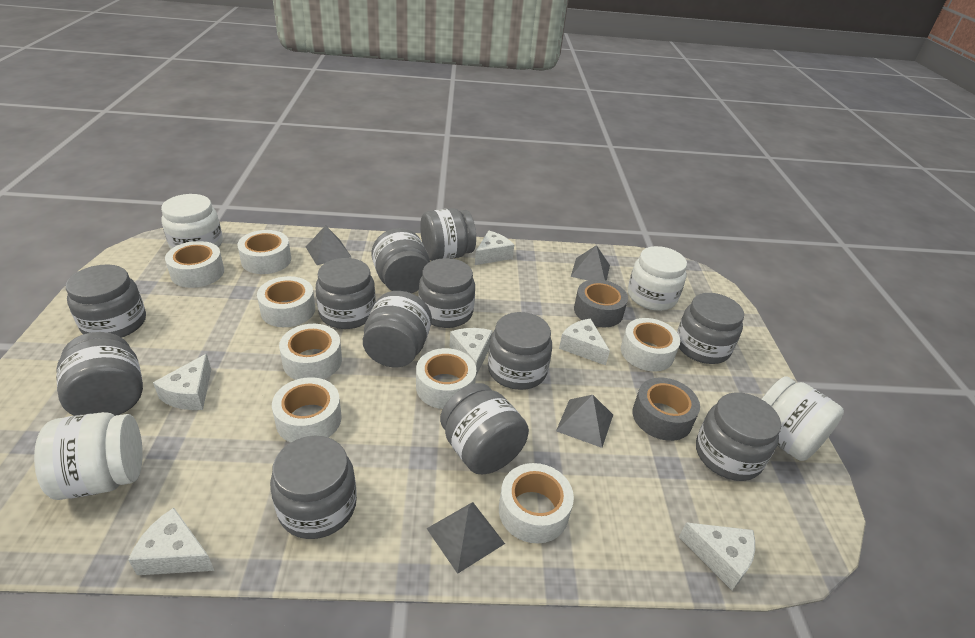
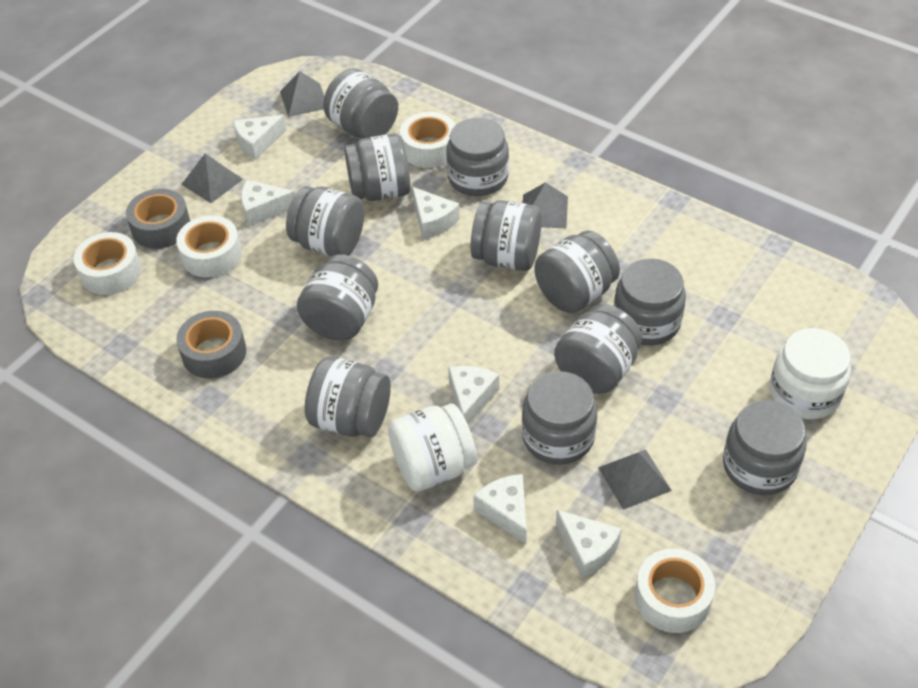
white jar: [34,412,143,500] [161,194,223,249] [628,246,687,311] [762,376,844,461] = 4 -> [388,403,477,492] [770,328,851,419] = 2
white tape: [165,241,224,288] [237,230,291,274] [257,276,315,327] [272,377,342,443] [279,324,342,380] [416,348,476,409] [499,463,574,543] [621,318,680,371] = 8 -> [73,232,142,295] [176,216,242,278] [400,112,455,168] [635,549,715,633] = 4

